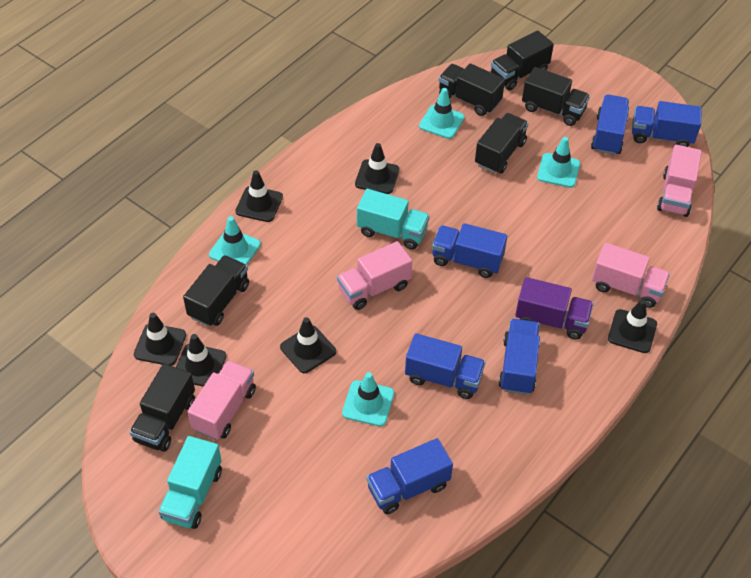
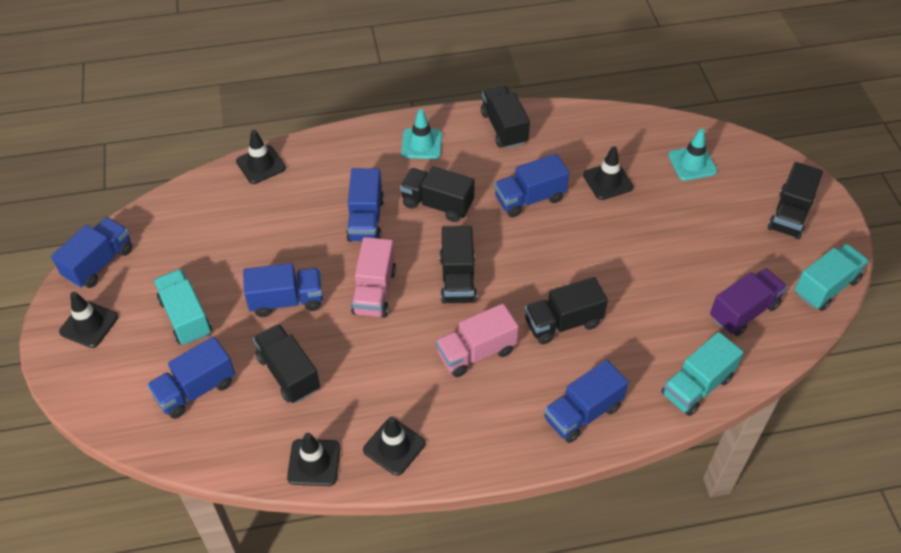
black traffic cone: [134,313,186,366] [176,334,226,387] [235,170,283,222] [280,317,336,373] [355,143,399,194] [608,299,657,353] = 6 -> [59,292,118,348] [236,130,286,184] [287,433,340,486] [363,416,426,476] [583,146,634,200] = 5
pink truck: [188,360,256,440] [337,241,412,310] [592,243,670,308] [657,145,702,217] = 4 -> [351,237,396,318] [436,304,519,377] = 2
turquoise traffic cone: [209,216,261,265] [342,372,394,426] [419,88,465,139] [537,137,580,188] = 4 -> [401,109,442,159] [668,129,717,181] = 2
turquoise truck: [158,436,222,529] [357,189,430,250] = 2 -> [154,269,212,345] [662,332,743,416] [794,243,869,311] = 3

